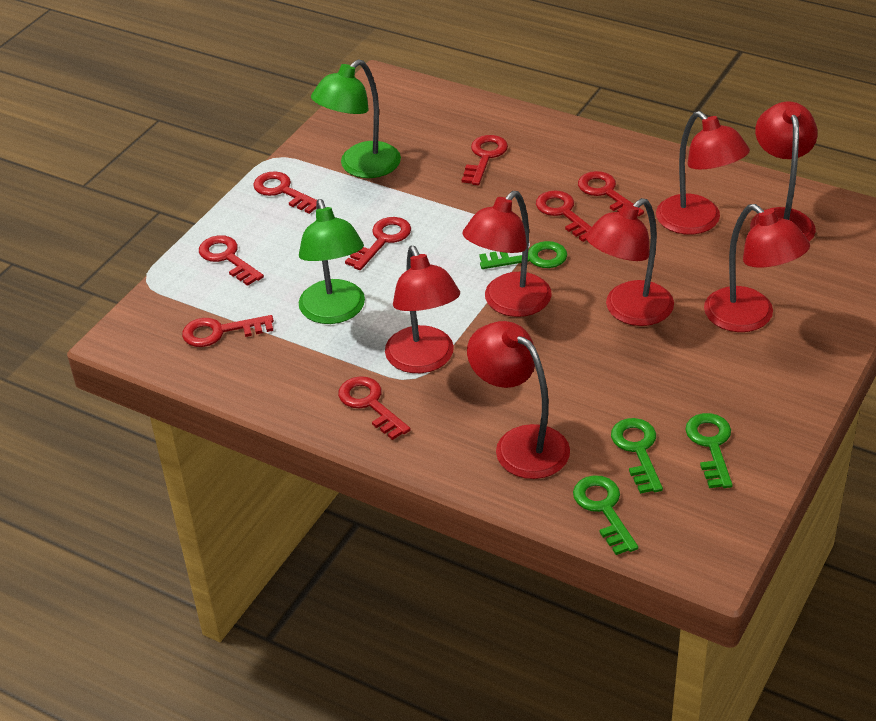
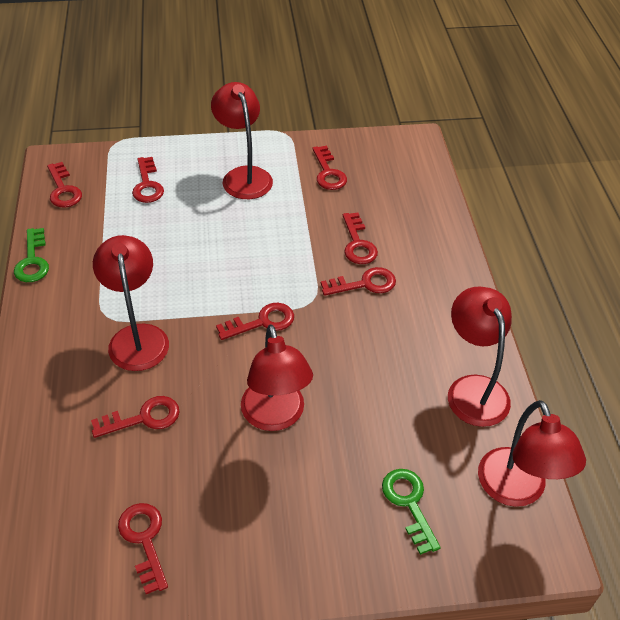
green key: [479,241,567,269] [573,475,638,555] [611,418,663,494] [685,413,733,488] = 4 -> [14,228,49,282] [382,469,441,555] = 2
green lamp: [299,199,365,324] [311,59,401,178] = 2 -> none = 0
red lamp: [385,246,460,373] [463,191,552,317] [467,321,570,479] [586,198,674,326] [656,111,750,235] [704,204,810,332] [750,101,818,242] = 7 -> [93,235,169,371] [211,82,273,199] [241,324,313,431] [448,287,512,427] [478,400,586,507] = 5

